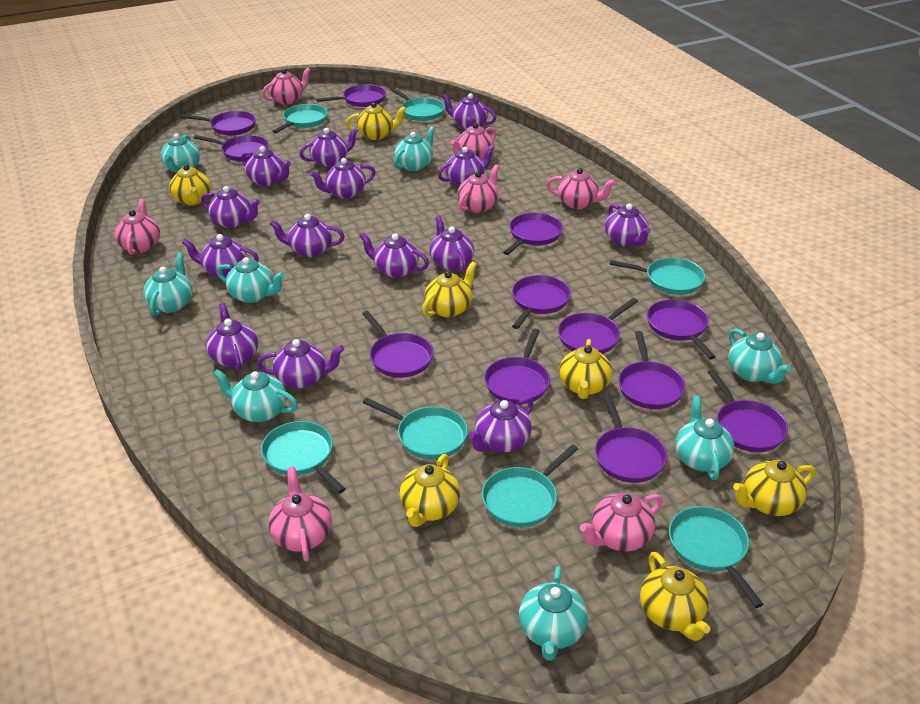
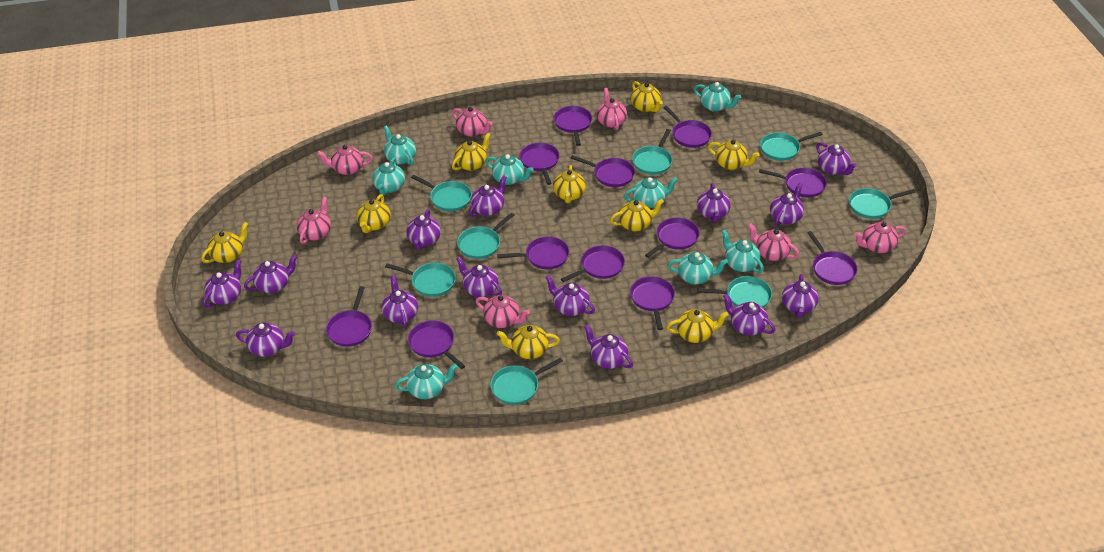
turquoise pan: [261,421,346,494] [272,104,328,133] [363,398,468,459] [390,87,445,121] [482,444,578,527] [609,258,705,295] [669,506,764,608] = 7 -> [385,263,456,297] [411,174,472,211] [457,213,514,259] [490,358,563,405] [632,129,672,175] [697,276,772,308] [760,132,823,161] [849,188,915,219] = 8
yellow teapot: [169,164,211,206] [346,102,407,140] [400,454,460,527] [422,262,477,317] [559,339,612,399] [640,552,711,641] [733,460,816,516] = 7 -> [201,222,248,263] [357,194,390,233] [452,133,491,171] [497,325,560,359] [553,165,586,203] [610,199,664,231] [631,81,663,112] [667,309,729,343] [708,140,760,170] = 9

